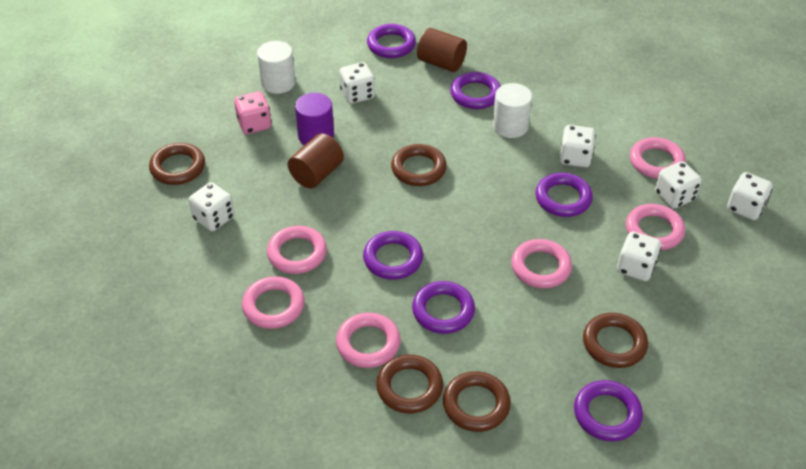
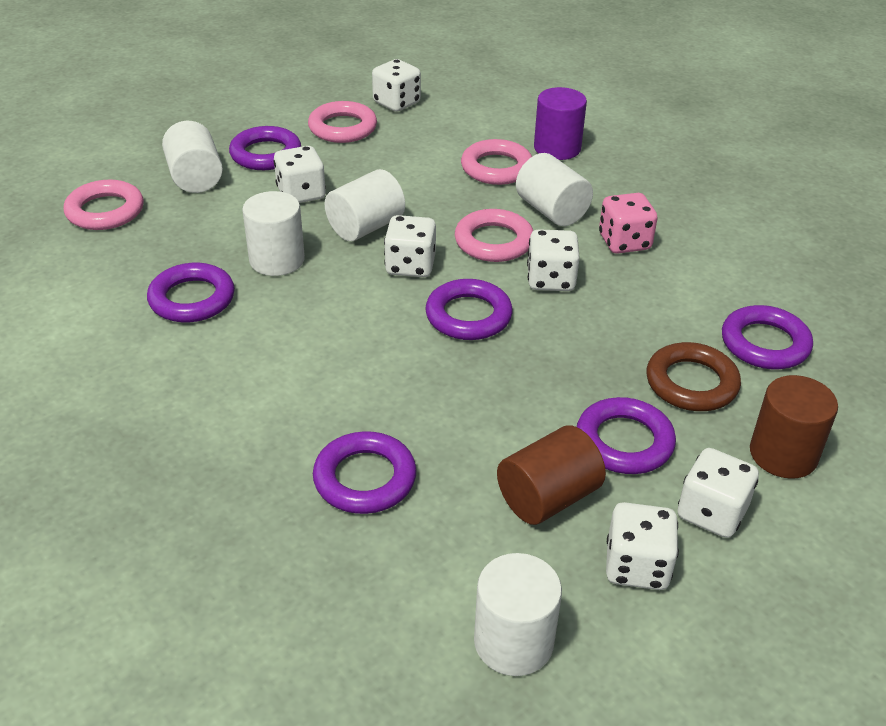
brown ring: [149,143,205,185] [376,355,443,413] [391,144,447,186] [443,371,511,432] [583,313,648,368] = 5 -> [646,342,741,411] = 1
pink ring: [242,276,305,329] [267,226,327,274] [336,313,401,368] [511,239,572,288] [626,204,685,250] [630,137,686,179] = 6 -> [64,180,144,230] [308,101,377,143] [455,209,533,262] [461,139,532,185] = 4
white cylinder: [257,41,296,94] [493,83,532,138] = 2 -> [162,121,223,193] [242,191,305,276] [325,169,405,241] [474,553,562,676] [516,153,593,226] = 5

